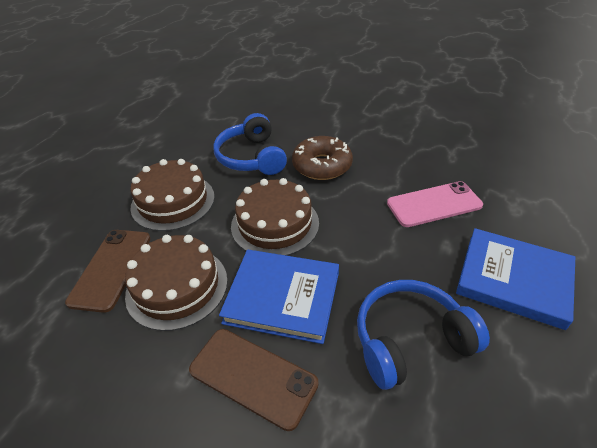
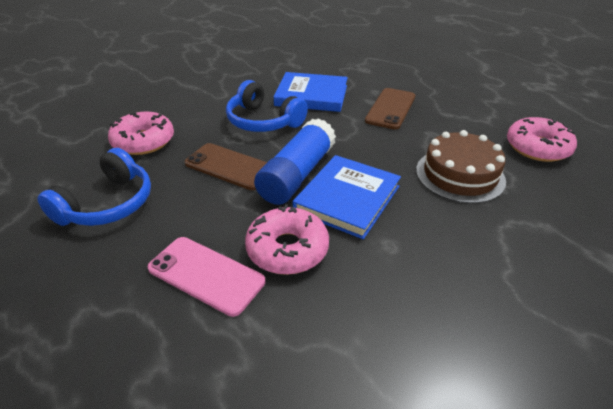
blue glue stick: none = 0 -> [254,118,336,205] = 1
brown cake: [125,235,228,331] [130,159,215,231] [231,178,319,256] = 3 -> [416,130,506,204] = 1
brown donut: [292,136,353,180] = 1 -> none = 0
pink donut: none = 0 -> [108,111,174,155] [245,204,329,275] [507,117,577,162] = 3

